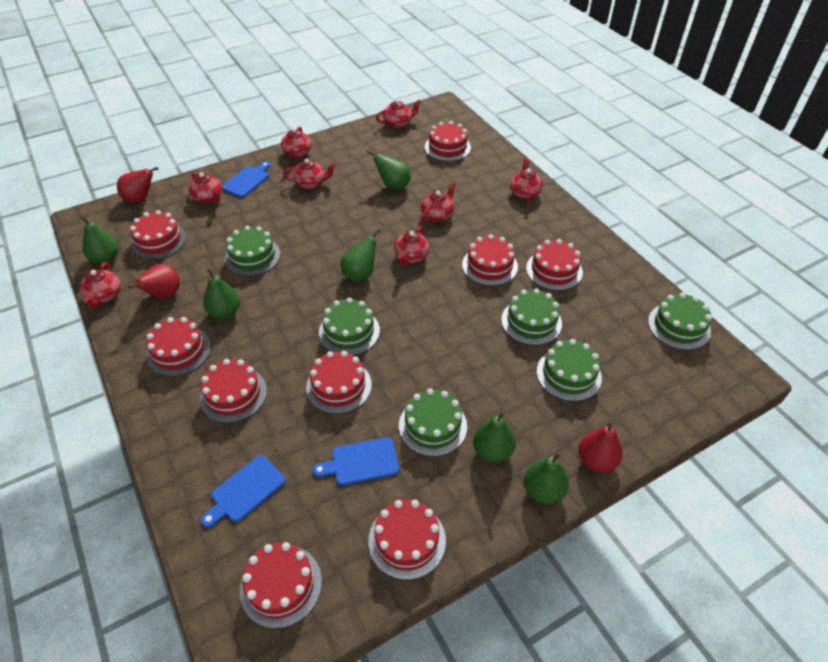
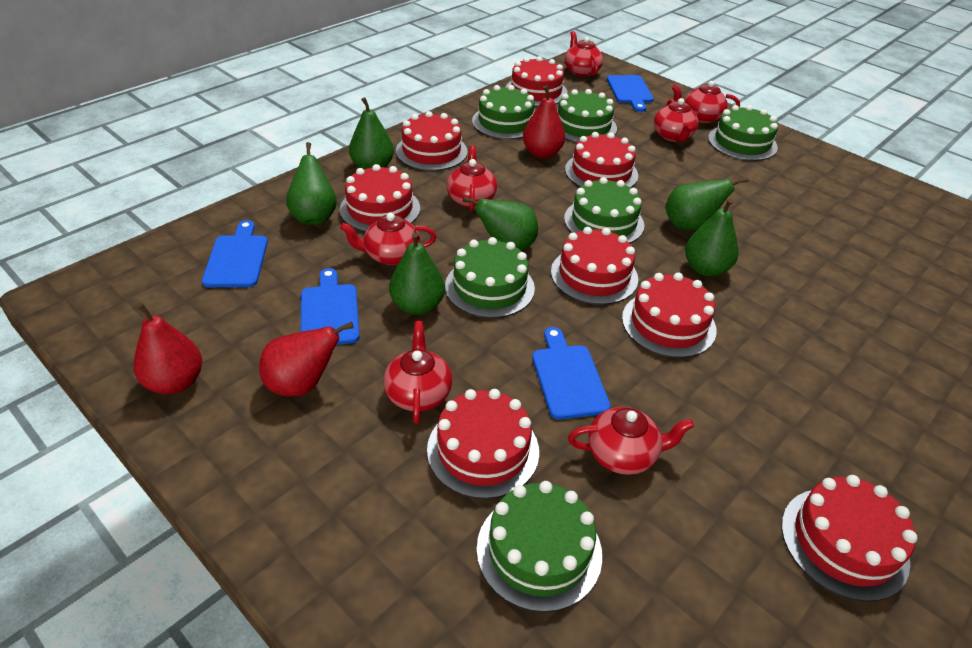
blue cutting board: [201,455,286,528] [222,161,270,198] [313,437,399,486] = 3 -> [202,220,268,287] [301,268,360,345] [532,327,611,420] [607,75,654,112] = 4
red cake: [130,210,187,259] [146,317,211,376] [200,359,267,423] [240,542,322,629] [306,351,372,414] [368,500,446,580] [425,121,471,161] [462,234,518,286] [526,239,583,291] = 9 -> [340,164,420,232] [396,111,467,171] [427,389,539,499] [506,56,568,106] [551,227,638,305] [565,132,638,188] [622,272,716,358] [781,475,918,602] = 8
red teapot: [80,262,121,308] [189,172,223,203] [281,126,311,159] [283,159,336,189] [376,99,421,128] [394,226,429,266] [421,182,456,223] [510,158,543,202] = 8 -> [340,213,436,265] [383,321,453,424] [447,146,497,211] [565,31,603,77] [568,407,694,475] [654,98,699,142] [672,81,740,123] = 7

